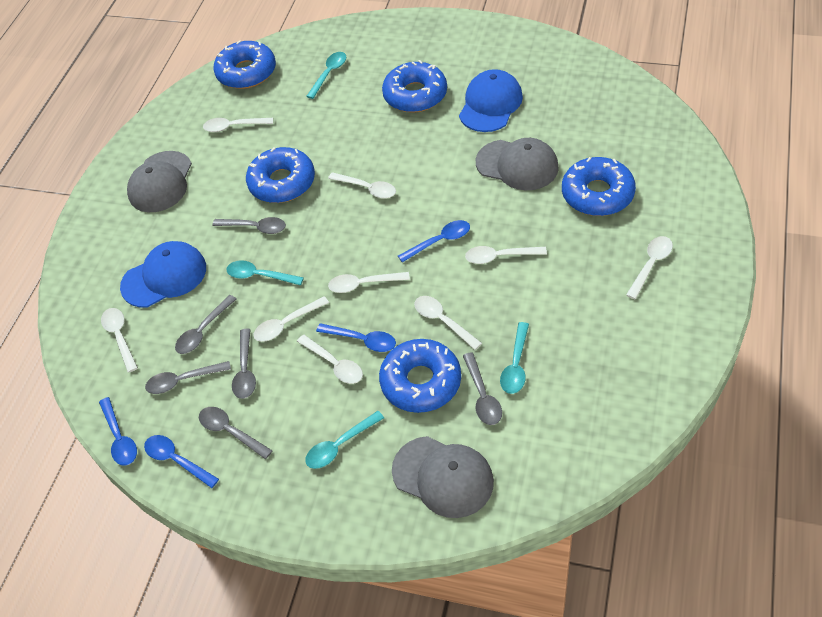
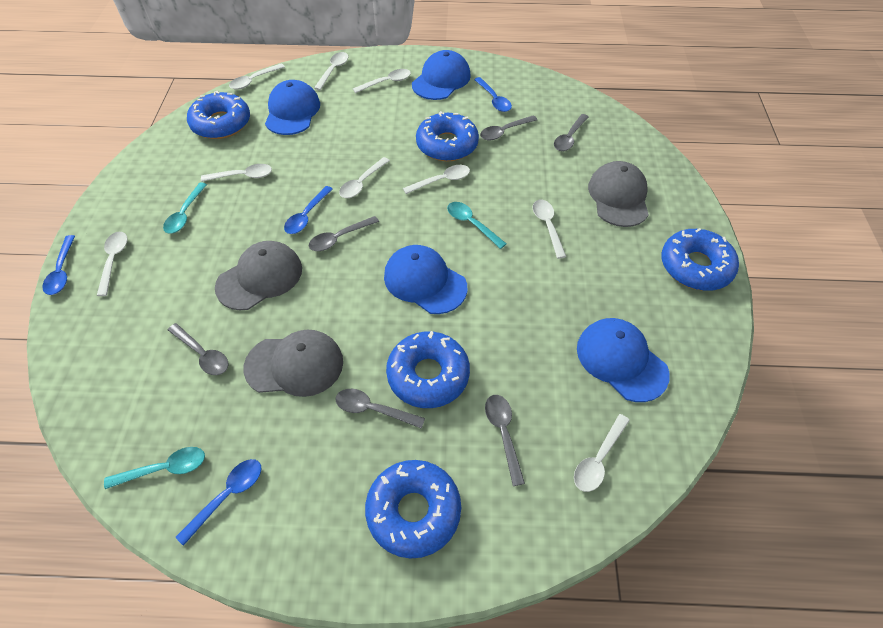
blue cap: [120,241,206,308] [459,69,523,132] = 2 -> [265,80,320,135] [384,245,467,314] [412,50,471,100] [577,318,670,402] = 4
turquoise spoon: [226,260,304,286] [305,411,384,469] [306,52,347,99] [500,322,529,394] = 4 -> [104,447,205,489] [163,182,207,233] [447,202,507,249] = 3

